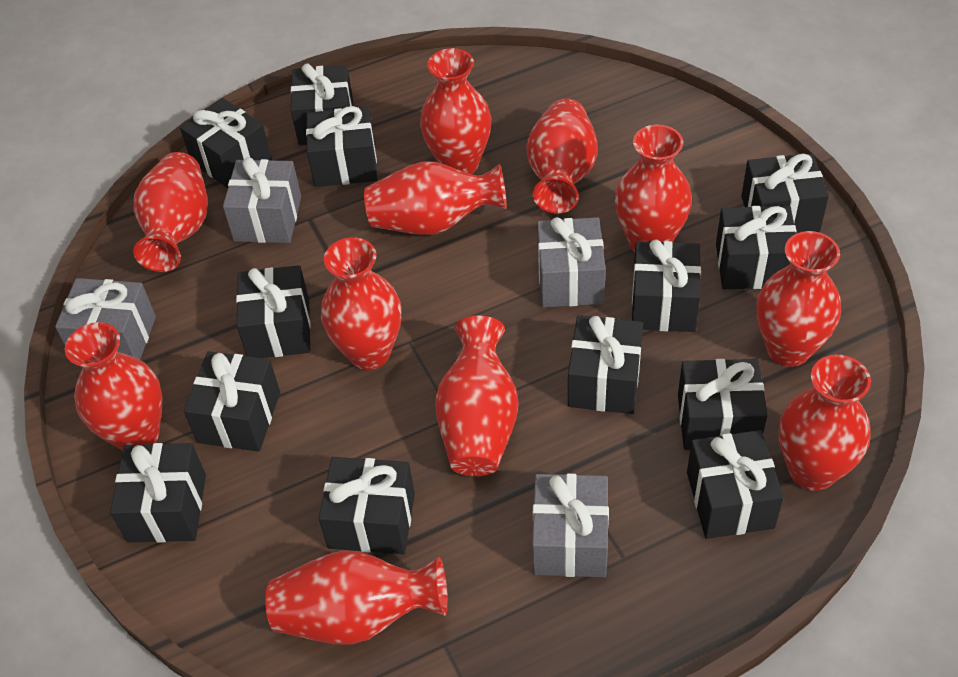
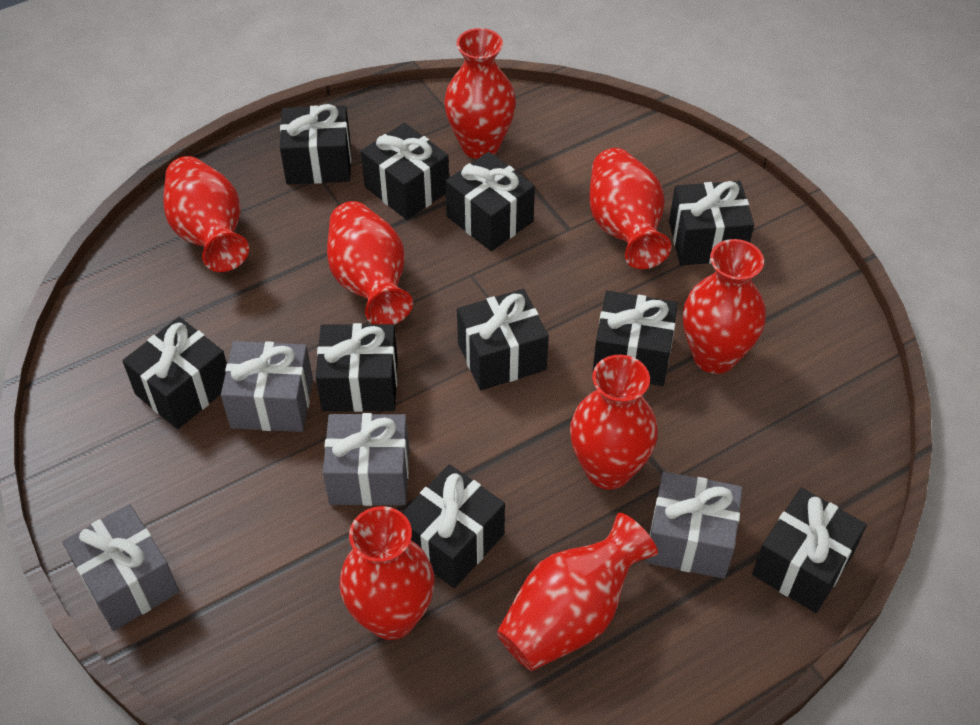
black gift: [110,443,206,543] [180,98,272,188] [184,351,280,452] [236,265,311,358] [291,64,353,145] [306,106,377,187] [319,457,415,554] [568,315,643,414] [632,239,701,332] [678,359,768,450] [687,430,784,539] [716,206,796,289] [741,153,829,233] = 13 -> [122,317,227,429] [280,104,351,184] [316,323,398,412] [361,123,449,220] [402,464,505,588] [445,152,535,251] [457,289,549,390] [592,291,678,386] [669,181,754,265] [752,488,867,613] = 10
red vase: [65,322,163,451] [133,152,208,272] [265,550,448,645] [321,237,402,370] [364,161,507,235] [420,48,492,174] [435,316,519,476] [527,98,598,214] [615,125,692,252] [757,231,841,367] [779,355,871,491] = 11 -> [164,156,249,272] [327,201,413,325] [339,506,435,640] [444,28,516,159] [497,513,658,671] [570,355,658,490] [589,148,671,269] [683,239,766,374] = 8

